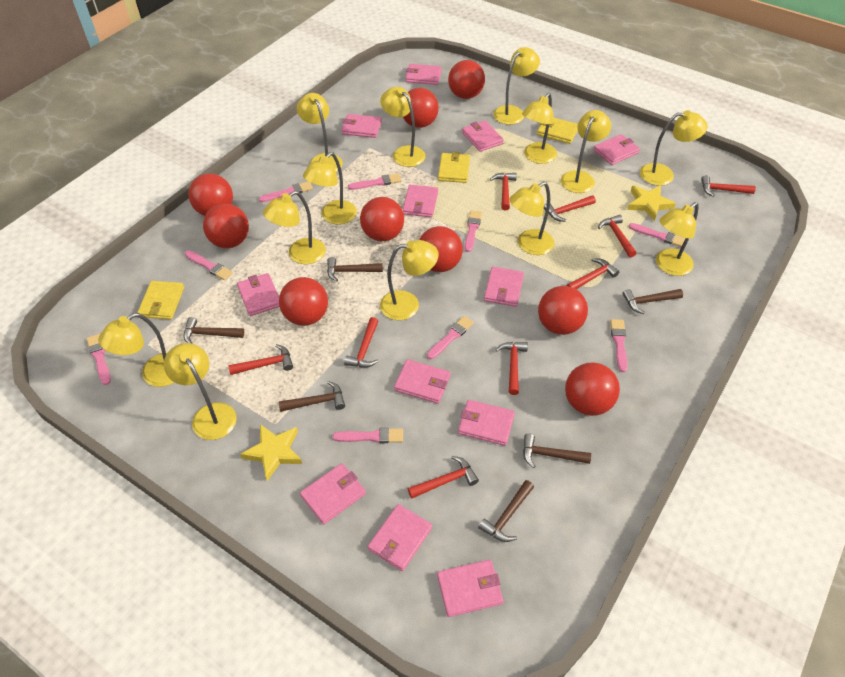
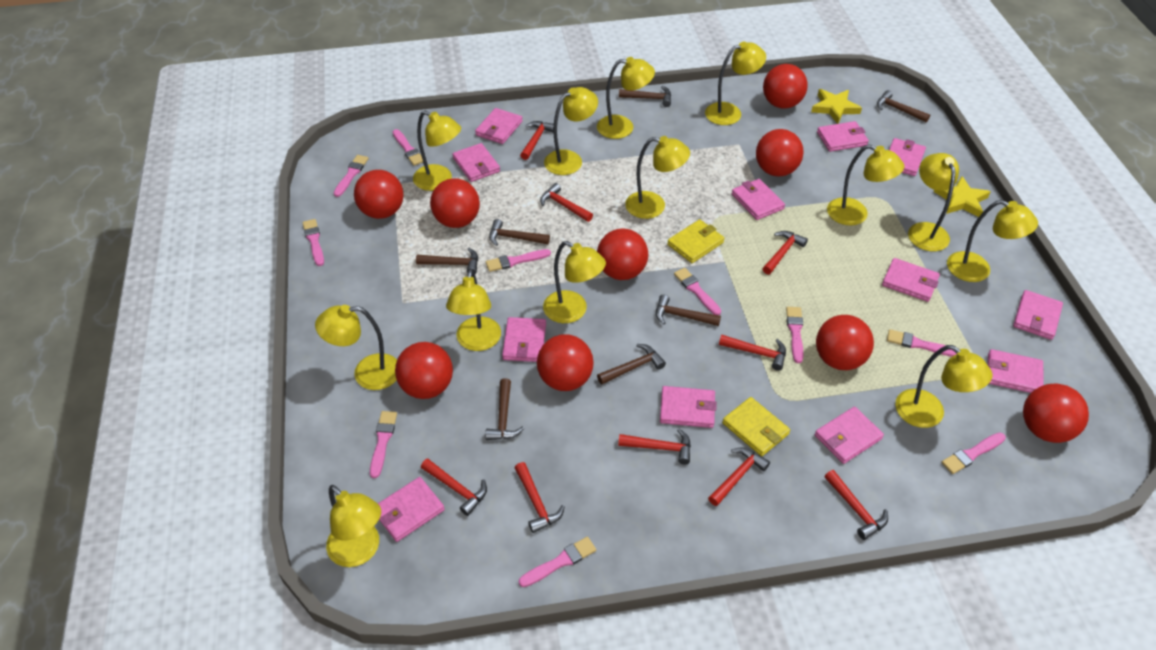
brown hammer: [184,317,244,344] [279,381,345,412] [327,257,383,282] [478,480,534,542] [523,434,591,468] [622,289,683,314] = 6 -> [416,248,478,274] [485,378,524,440] [489,219,550,246] [597,344,666,384] [619,86,671,107] [656,294,721,326] [877,90,930,122] = 7
pink brush: [86,334,111,385] [185,250,233,280] [259,182,313,202] [333,428,403,443] [348,174,402,190] [427,316,474,359] [465,210,482,252] [610,319,628,372] [629,223,685,247] = 9 -> [302,219,324,266] [334,155,369,197] [370,411,397,478] [393,129,423,166] [486,249,551,272] [519,537,596,587] [674,268,721,315] [786,307,803,363] [887,329,957,357] [941,432,1006,474] = 10
yellow wallet: [137,281,184,319] [438,152,470,183] [537,117,578,144] = 3 -> [667,219,725,263] [722,397,790,456] = 2

